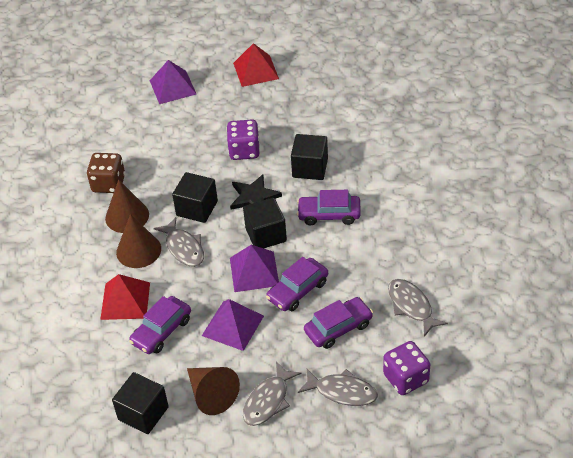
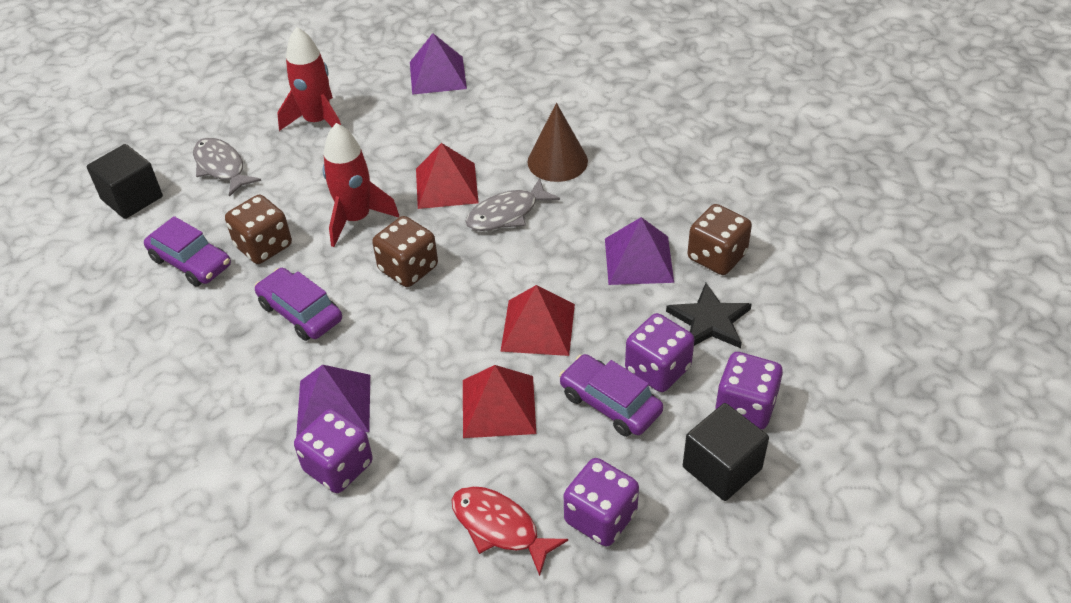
black cube: [112,372,169,434] [172,172,218,223] [243,198,287,248] [291,134,328,180] = 4 -> [87,144,163,219] [683,403,769,501] = 2
brown cone: [105,180,149,233] [116,214,161,268] [187,367,240,415] = 3 -> [527,103,588,182] = 1
brown dice: [87,153,125,193] = 1 -> [225,195,292,264] [372,216,438,287] [687,204,752,275] = 3
grey fish: [153,217,204,267] [243,362,301,426] [298,369,378,406] [388,279,448,337] = 4 -> [193,138,261,197] [465,178,560,231] = 2
purple car: [129,296,191,354] [266,257,328,311] [297,190,361,225] [304,297,373,349] = 4 -> [144,216,231,287] [255,268,342,341] [559,354,663,437] = 3
purple dice: [227,120,260,160] [383,341,430,395] = 2 -> [294,409,373,493] [564,458,639,546] [625,313,695,392] [715,352,783,430] = 4
red fish: none = 0 -> [452,486,568,576] = 1
red pyramid: [100,274,150,320] [233,43,279,87] = 2 -> [416,143,479,209] [463,365,536,438] [500,285,575,356] = 3
red rocket: none = 0 -> [277,27,341,131] [323,123,399,247] = 2

